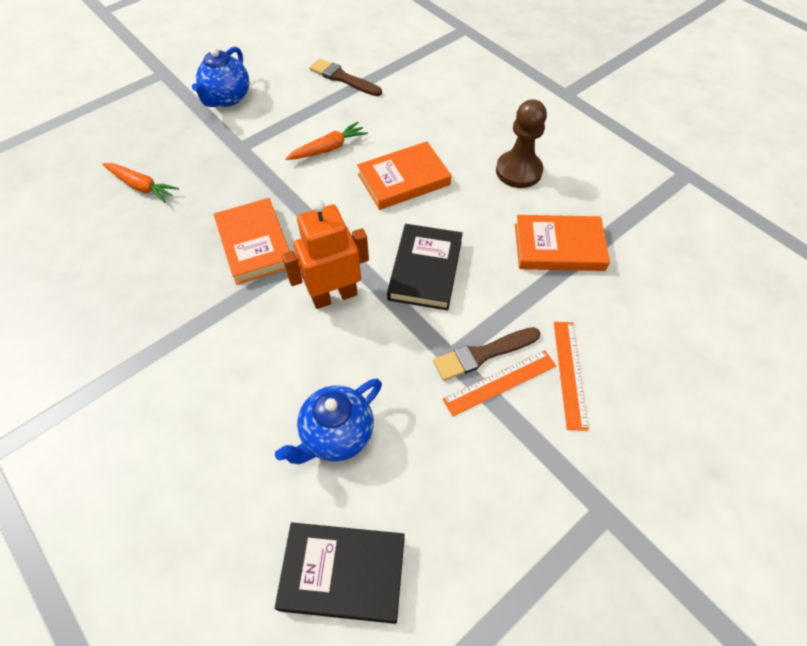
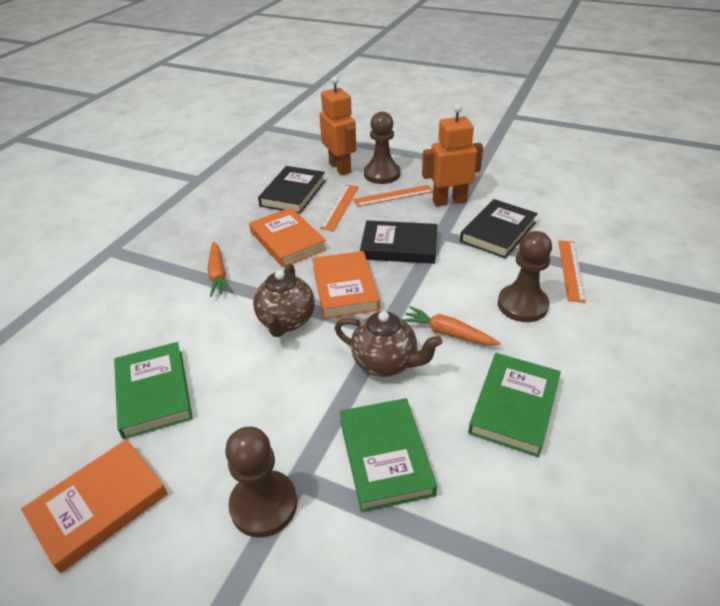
black book: [275,522,405,624] [387,224,463,310] = 2 -> [258,166,325,214] [360,220,437,264] [460,199,538,258] = 3
blue teapot: [192,47,249,107] [275,379,382,464] = 2 -> none = 0
brown brush: [309,59,382,96] [433,327,540,381] = 2 -> none = 0
brown pawn: [496,99,547,188] = 1 -> [225,427,297,538] [364,111,400,184] [498,231,552,322] = 3
brown teapot: none = 0 -> [253,263,315,337] [335,311,442,377] = 2
green book: none = 0 -> [114,342,193,439] [339,398,437,512] [468,353,561,457] = 3
orange robot: [282,200,369,309] = 1 -> [319,76,356,175] [422,104,483,206] = 2
orange ruler: [442,350,556,417] [554,322,589,431] = 2 -> [320,185,359,231] [353,185,433,207] [558,241,586,303] = 3

